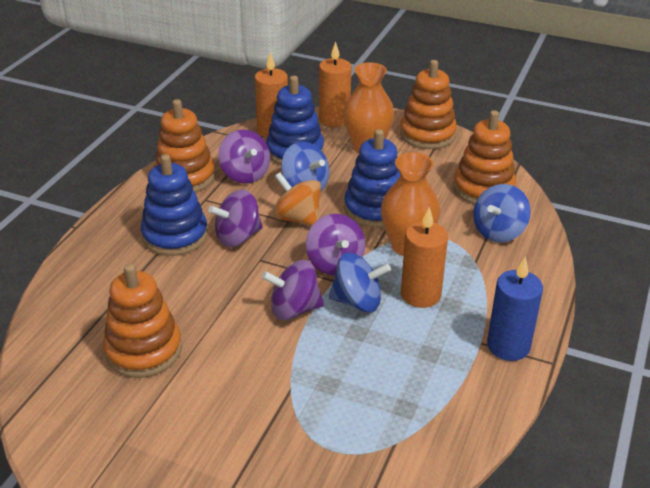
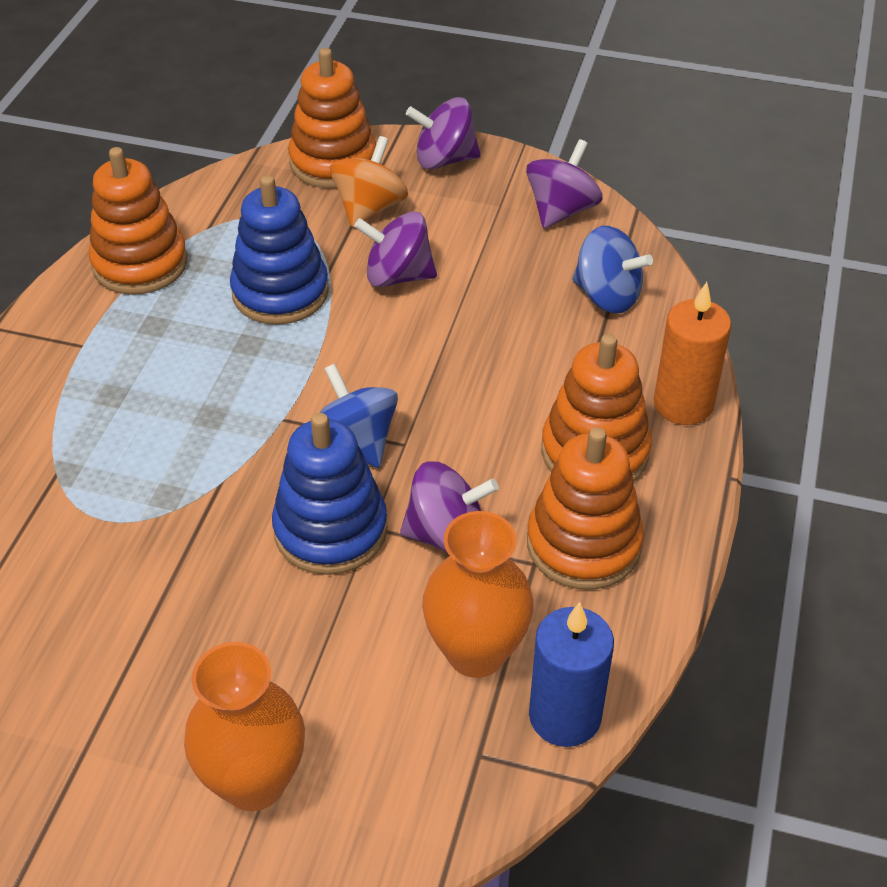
blue spinning top: [281,142,330,191] [329,253,391,312] [473,184,531,243] = 3 -> [320,364,398,468] [572,226,653,313] = 2
blue stacking toy: [141,154,208,256] [266,76,324,165] [344,129,400,228] = 3 -> [230,175,329,325] [272,413,388,575] = 2
orange candle: [255,52,288,138] [319,41,352,127] [401,207,448,308] = 3 -> [654,282,731,425] = 1

